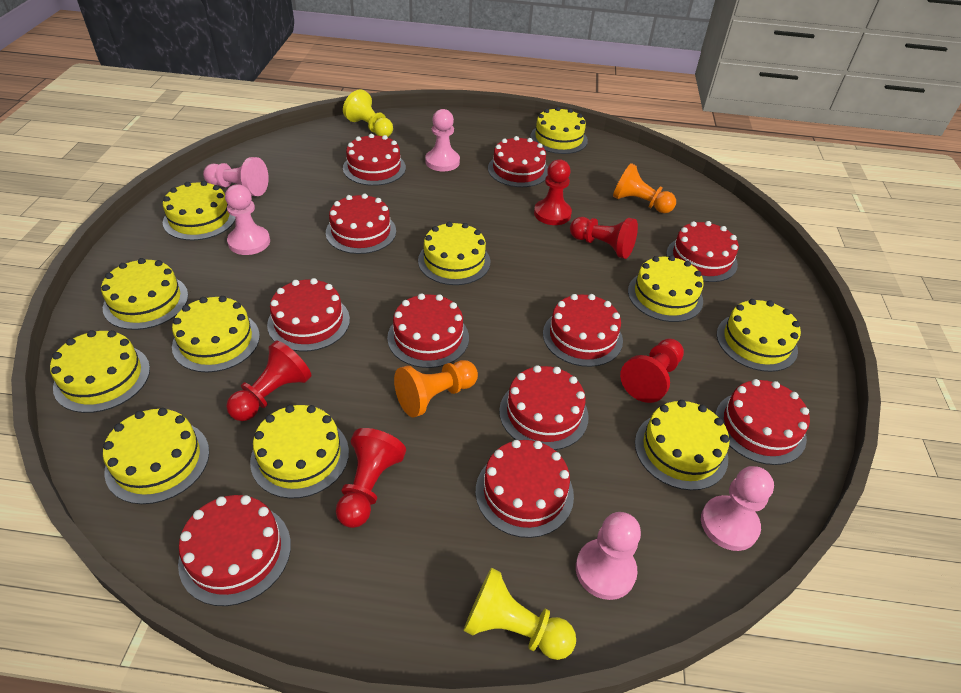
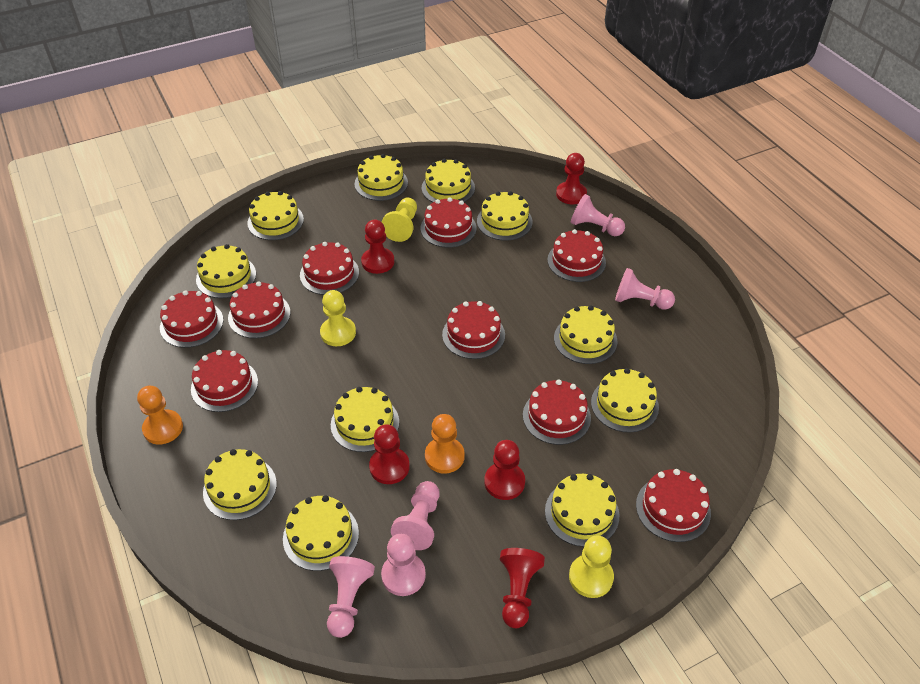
red cake: [178,495,291,606] [267,278,350,352] [326,194,396,254] [343,134,406,186] [387,293,469,368] [475,440,574,538] [488,136,548,187] [499,365,589,450] [543,294,623,367] [666,221,739,282] [715,379,810,465] = 11 -> [160,290,223,348] [191,350,258,412] [228,281,290,338] [300,242,359,295] [421,197,477,248] [442,301,505,359] [523,379,591,445] [547,229,606,282] [636,469,711,542] = 9
yellow pawn: [343,89,393,137] [464,568,576,660] = 2 -> [320,290,356,346] [382,198,417,242] [569,535,614,598] = 3

